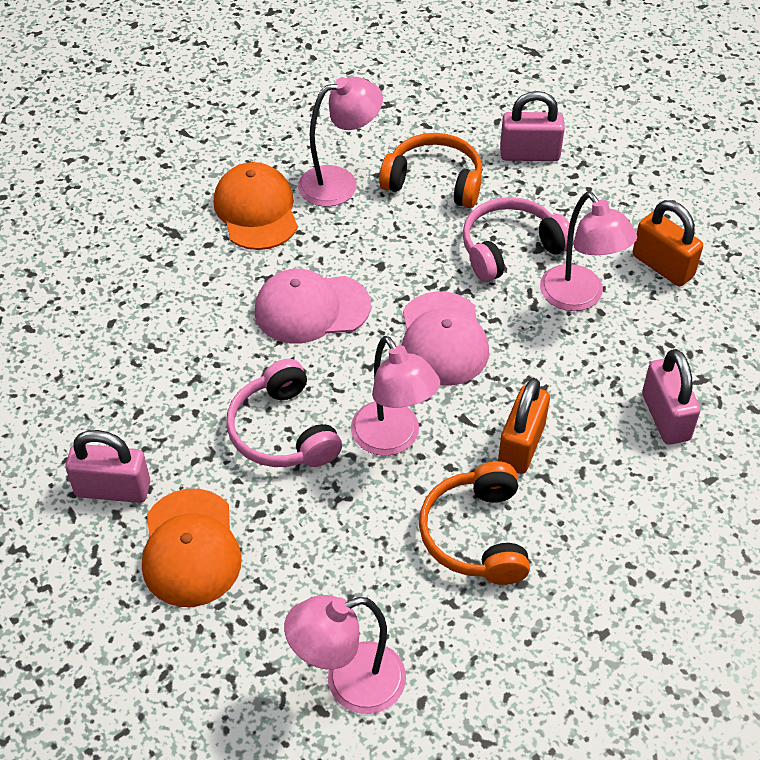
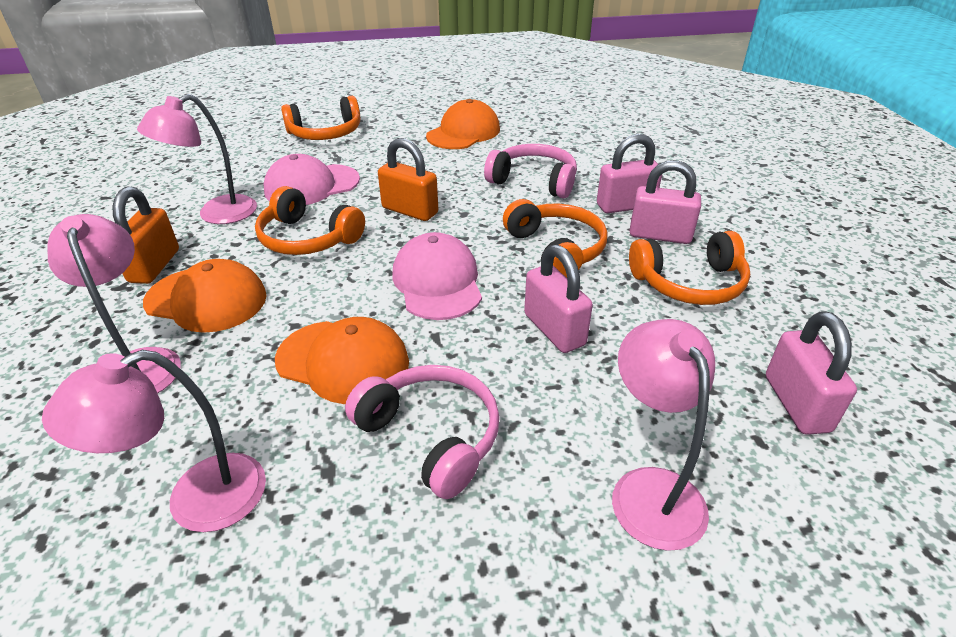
orange cap: [142,489,242,607] [214,162,298,250] = 2 -> [143,259,267,333] [275,317,409,404] [426,99,500,149] = 3
orange headphones: [379,133,482,208] [419,461,530,585] = 2 -> [255,186,365,255] [281,96,360,140] [503,199,608,278] [629,231,750,305] = 4
pink padlock: [65,430,150,503] [500,91,565,161] [642,349,700,445] = 3 -> [524,244,593,353] [597,134,662,213] [630,160,701,244] [766,311,857,435] = 4

